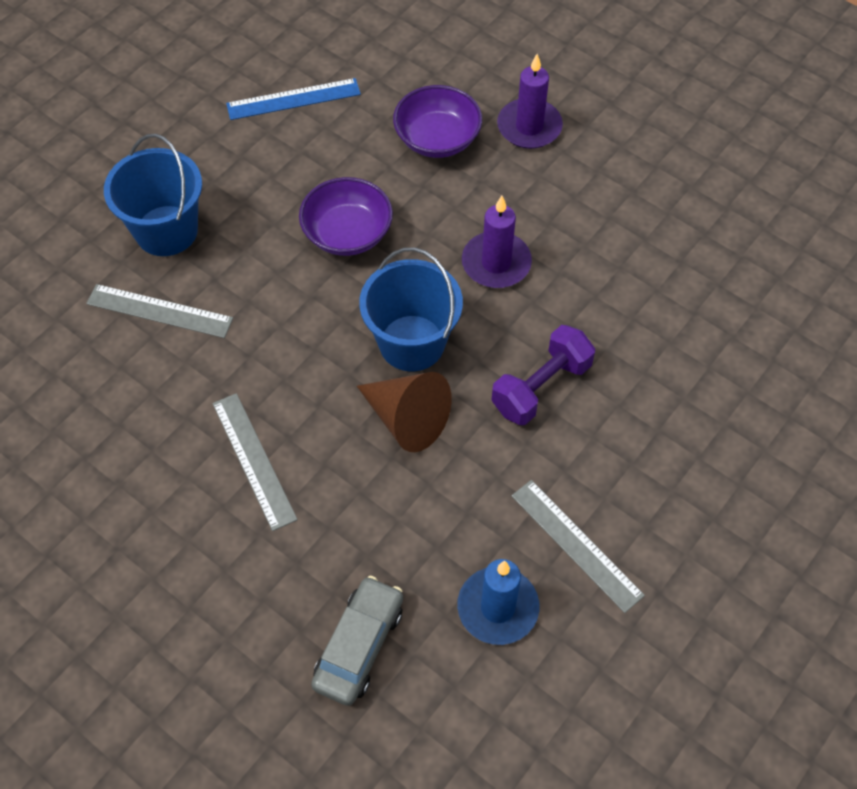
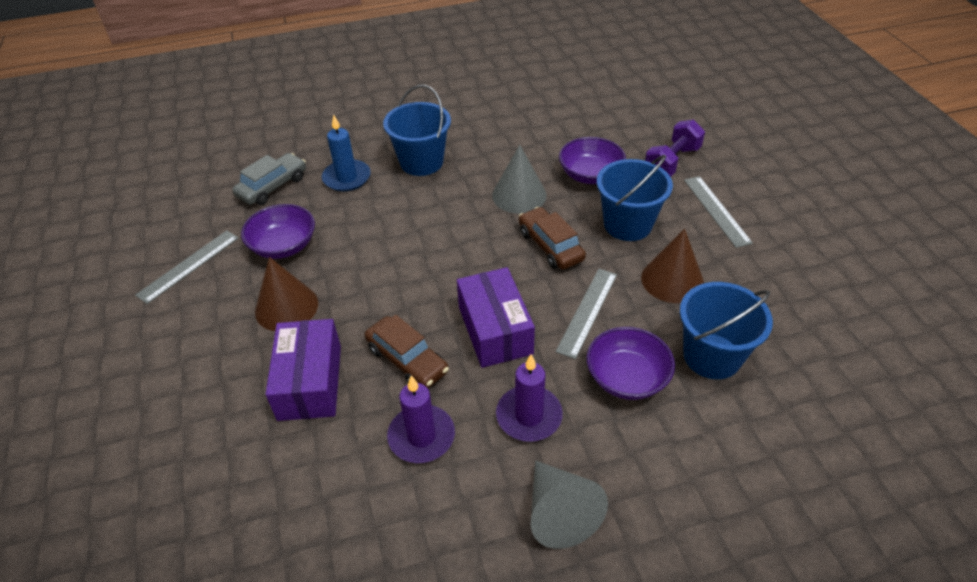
blue bucket: [104,134,202,256] [359,247,463,371] = 2 -> [383,85,451,176] [597,155,673,241] [680,282,773,379] = 3
blue ruler: [226,78,361,120] = 1 -> none = 0
brown car: none = 0 -> [365,315,449,388] [519,207,586,270] = 2
brown cone: [357,372,452,452] = 1 -> [255,257,318,331] [641,229,704,303] = 2
grey cone: none = 0 -> [492,145,547,213] [531,460,608,549] = 2
purple bowl: [299,177,393,256] [393,85,482,158] = 2 -> [241,204,315,259] [559,137,626,184] [587,327,675,400] = 3
purple box: none = 0 -> [265,319,341,421] [457,267,535,368] = 2

